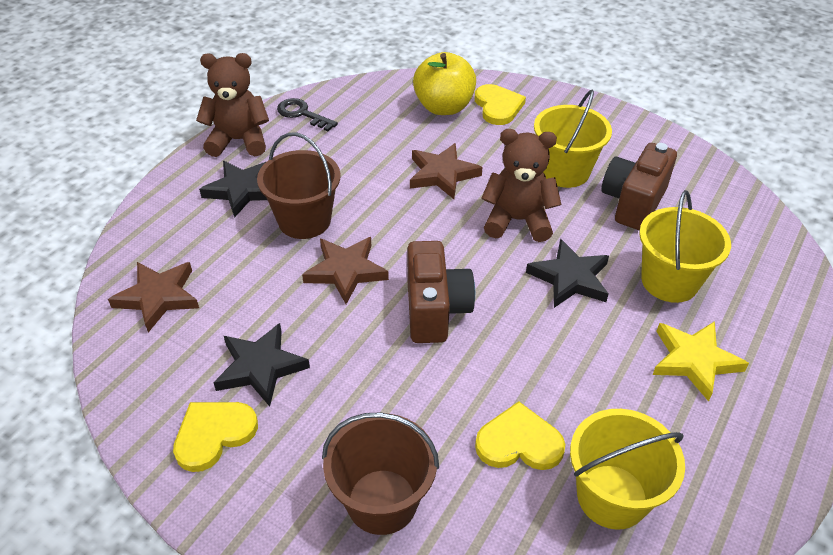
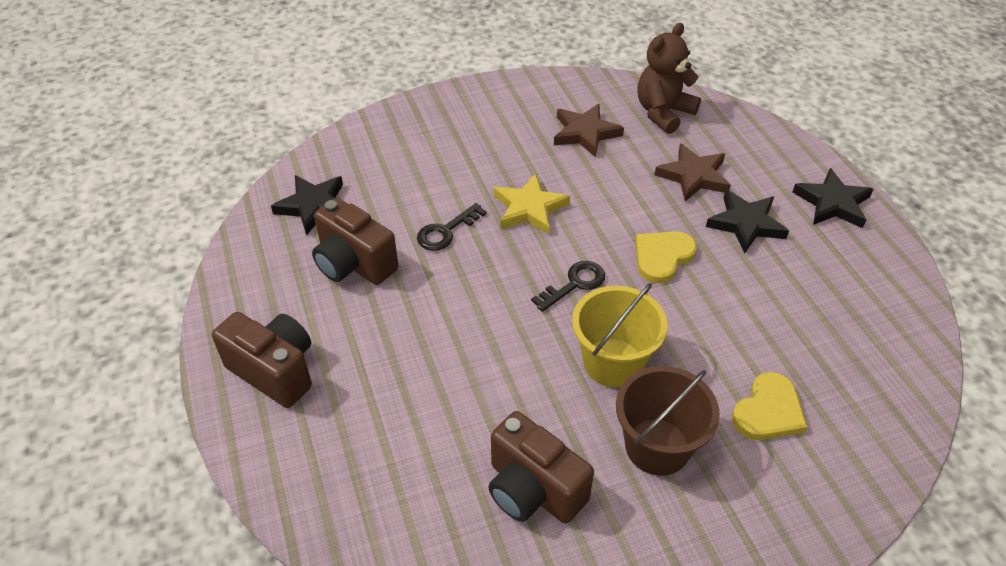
black key: [277,98,338,131] = 1 -> [417,203,487,251] [531,261,605,312] = 2
brown bucket: [257,132,341,239] [322,413,439,535] = 2 -> [616,366,720,476] = 1
brown camera: [407,241,475,343] [601,143,677,230] = 2 -> [212,312,312,408] [312,198,398,285] [488,411,594,524] = 3
brown star: [108,262,199,333] [302,237,389,304] [410,143,482,199] = 3 -> [554,104,624,158] [654,143,731,202] = 2
brown teddy bear: [196,53,269,157] [481,129,561,242] = 2 -> [637,23,701,134] = 1
yellow apple: [413,52,476,115] = 1 -> none = 0
yellow bucket: [534,90,612,188] [570,409,685,530] [639,190,731,303] = 3 -> [572,283,668,388] = 1
yellow heart: [173,402,258,472] [475,84,526,125] [475,401,565,470] = 3 -> [635,231,697,283] [732,372,808,440] = 2

